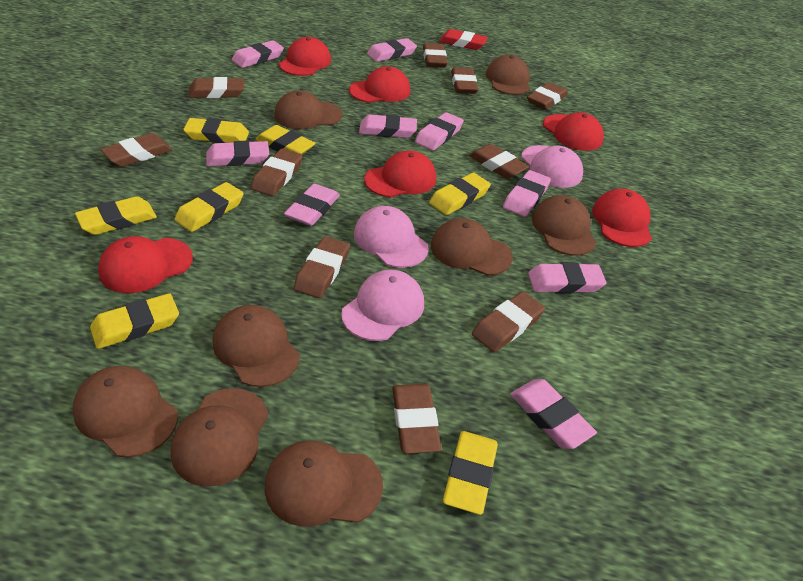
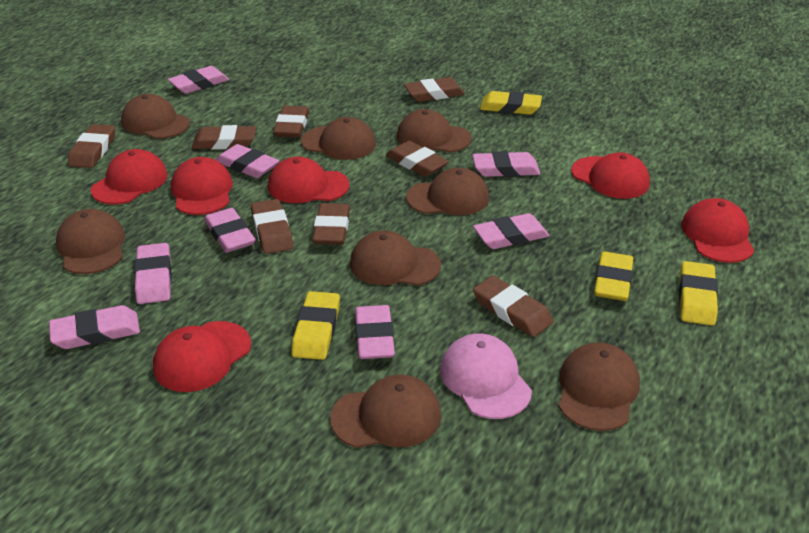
brown eraser: [101,133,172,167] [188,77,244,98] [251,149,303,196] [294,236,350,298] [392,384,441,454] [423,43,447,68] [451,67,478,94] [469,144,529,179] [472,291,545,352] [527,82,568,109] = 10 -> [68,124,115,168] [192,125,256,150] [251,199,293,254] [273,106,309,138] [312,203,350,245] [386,141,449,177] [404,77,465,102] [473,276,553,337] = 8
pink cap: [341,269,424,341] [354,206,429,268] [521,145,583,188] = 3 -> [440,333,532,419] = 1
pink eraser: [206,140,269,166] [232,40,284,68] [284,184,340,226] [359,114,417,138] [367,38,417,62] [415,112,464,151] [503,170,551,217] [510,379,597,449] [528,262,606,293] = 9 -> [49,305,140,349] [134,243,172,304] [168,66,229,94] [204,208,255,253] [216,144,279,178] [355,305,395,359] [472,151,540,177] [473,213,550,249] = 8
red eraser: [439,29,488,50] = 1 -> none = 0
yellow eraser: [75,196,157,235] [90,293,179,349] [174,182,244,232] [183,118,249,143] [256,125,316,154] [429,173,491,215] [443,431,498,515] = 7 -> [291,291,340,360] [480,91,542,115] [594,251,634,301] [679,261,718,325] = 4

